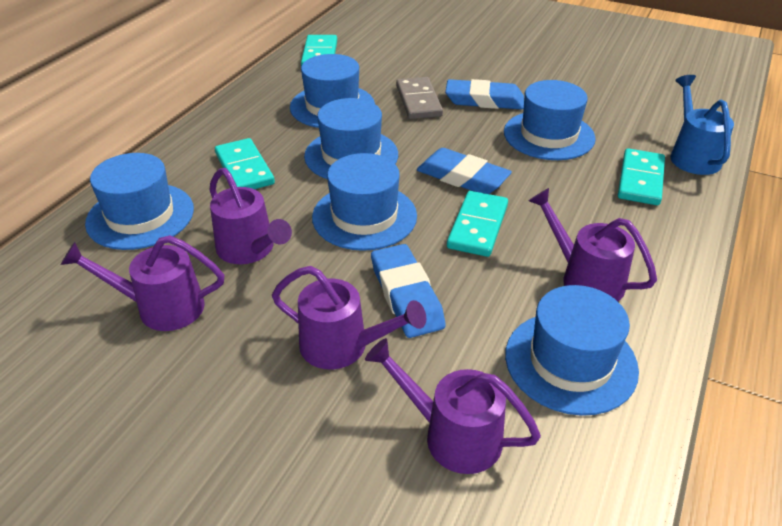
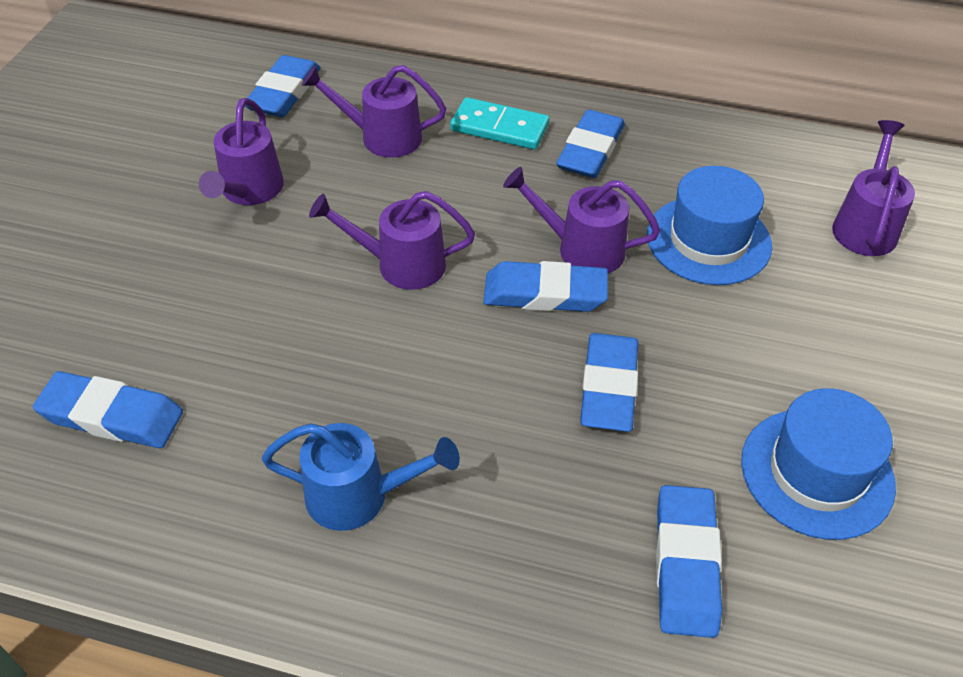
blue eraser: [371,244,446,338] [417,148,512,194] [445,79,524,110] = 3 -> [33,371,183,448] [244,55,321,117] [483,261,608,312] [556,110,625,178] [580,333,638,432] [656,485,722,638] = 6
blue hat: [85,153,194,250] [290,54,375,128] [304,98,398,179] [312,153,417,251] [504,80,596,160] [505,285,639,416] = 6 -> [647,166,772,285] [741,388,896,540] = 2
grey domino: [396,77,443,119] = 1 -> none = 0
turquoise domino: [215,138,275,189] [301,35,337,66] [447,191,508,257] [618,148,665,205] = 4 -> [450,97,549,149] = 1

